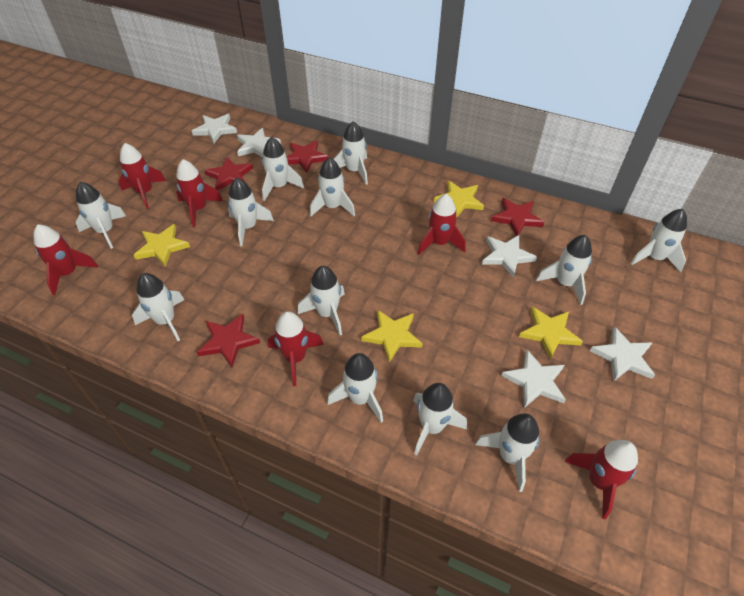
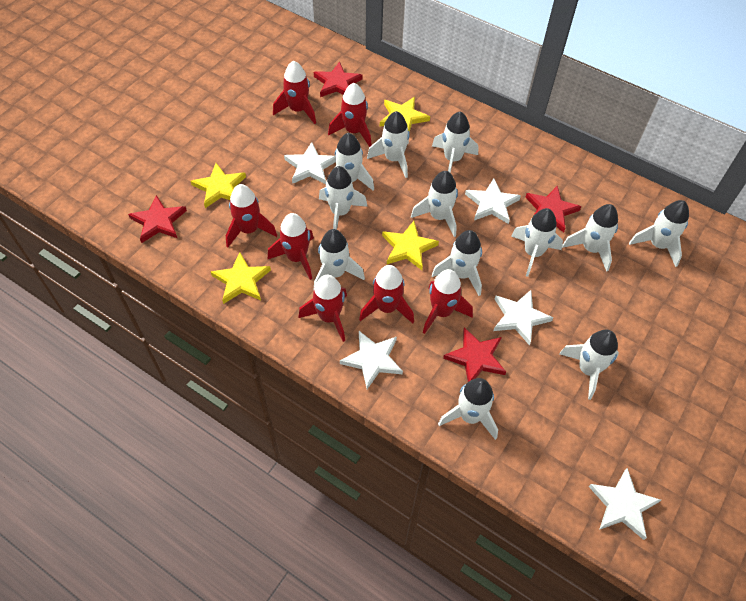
red rocket: [33,224,98,295] [119,143,166,209] [176,159,223,227] [268,311,324,386] [418,194,465,255] [564,440,638,519] = 6 -> [226,184,277,247] [268,213,314,280] [273,61,316,124] [298,275,347,342] [328,83,372,147] [359,265,414,324] [423,269,473,334] = 7

